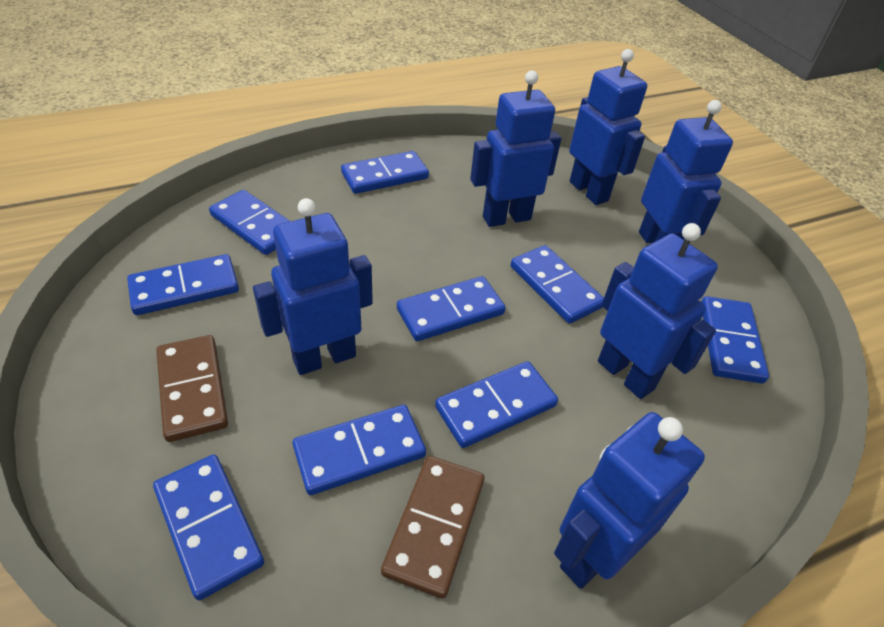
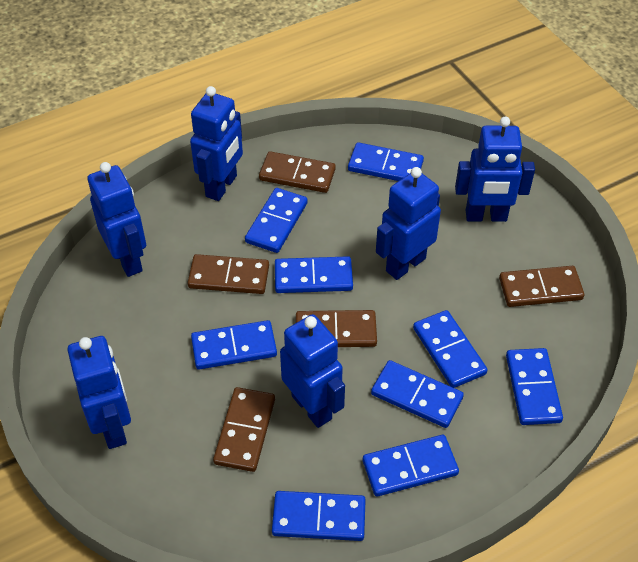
brown domino: [156,335,228,442] [381,456,484,599] = 2 -> [188,254,269,294] [213,387,275,472] [259,151,336,193] [296,310,377,347] [499,266,584,307] = 5

